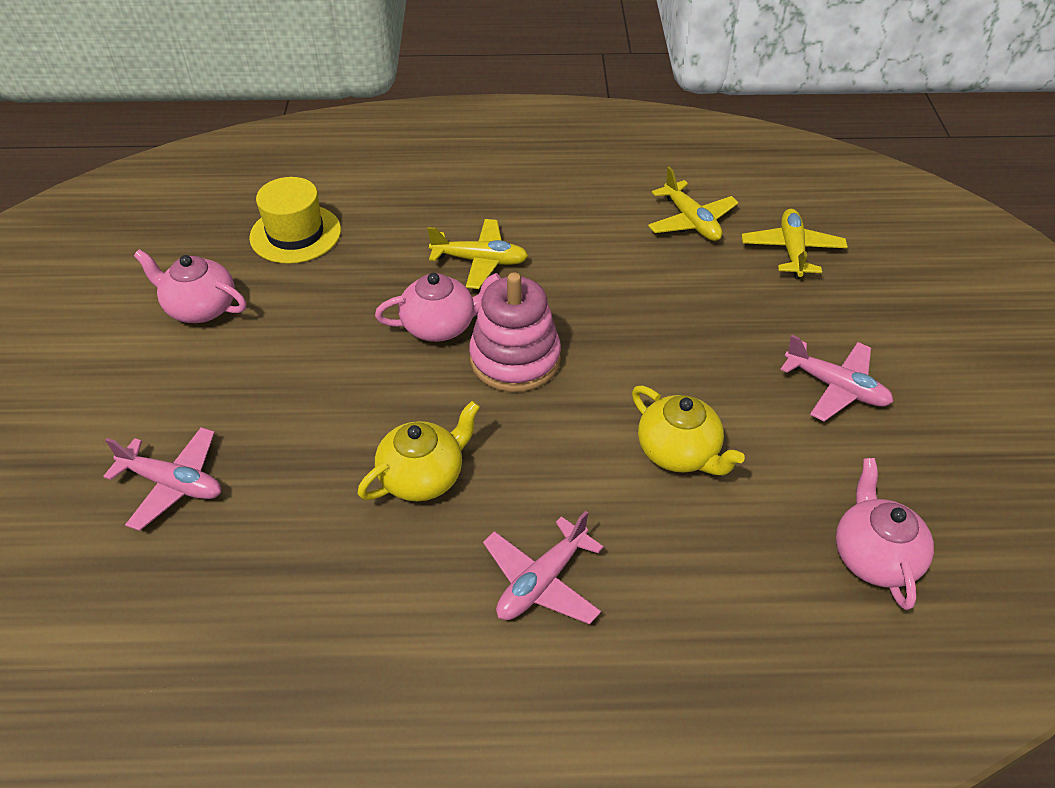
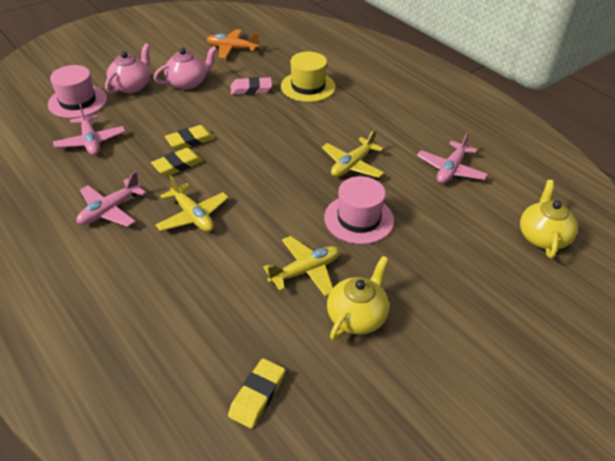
orange plane: none = 0 -> [206,29,260,58] = 1
pink eraser: none = 0 -> [231,77,272,95] = 1
pink hat: none = 0 -> [48,65,107,118] [324,176,394,244] = 2
pink stacking toy: [469,272,561,392] = 1 -> none = 0
pink teapot: [134,249,246,323] [375,273,501,342] [836,458,934,610] = 3 -> [105,43,150,94] [154,46,217,90] = 2
yellow eraser: none = 0 -> [151,148,203,176] [165,125,215,150] [228,358,285,428] = 3

